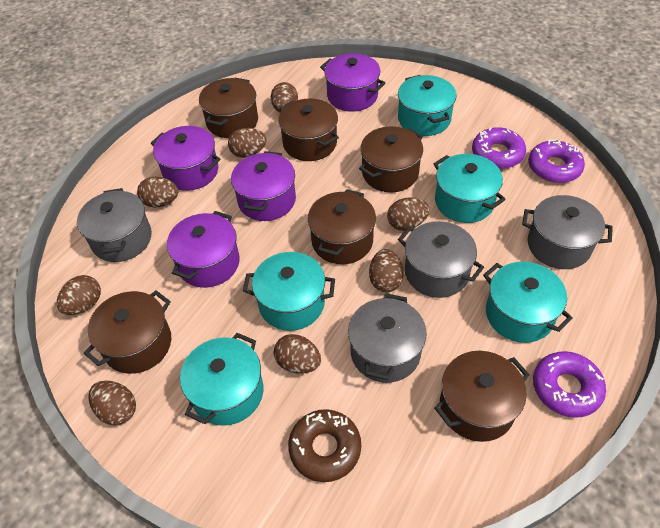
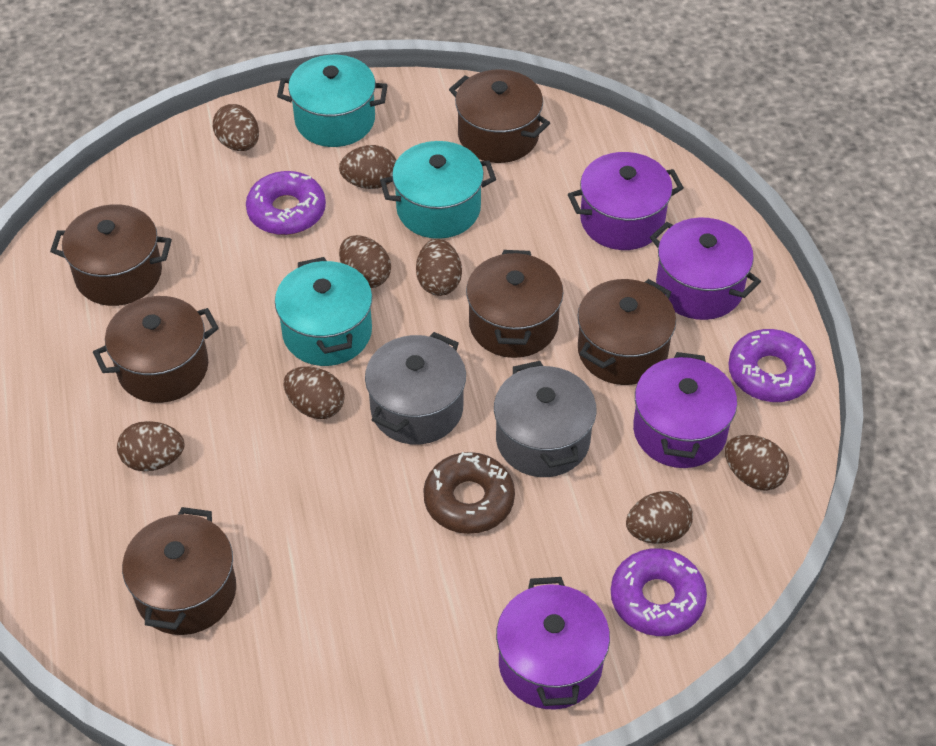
grey pot: [77,188,152,262] [348,293,427,383] [398,221,484,298] [522,195,613,269] = 4 -> [365,332,466,445] [494,361,597,477] = 2
turquoise pot: [180,333,263,426] [243,252,335,331] [398,75,456,136] [434,154,506,223] [483,262,573,343] = 5 -> [275,257,372,366] [277,55,388,147] [380,141,496,239] = 3

